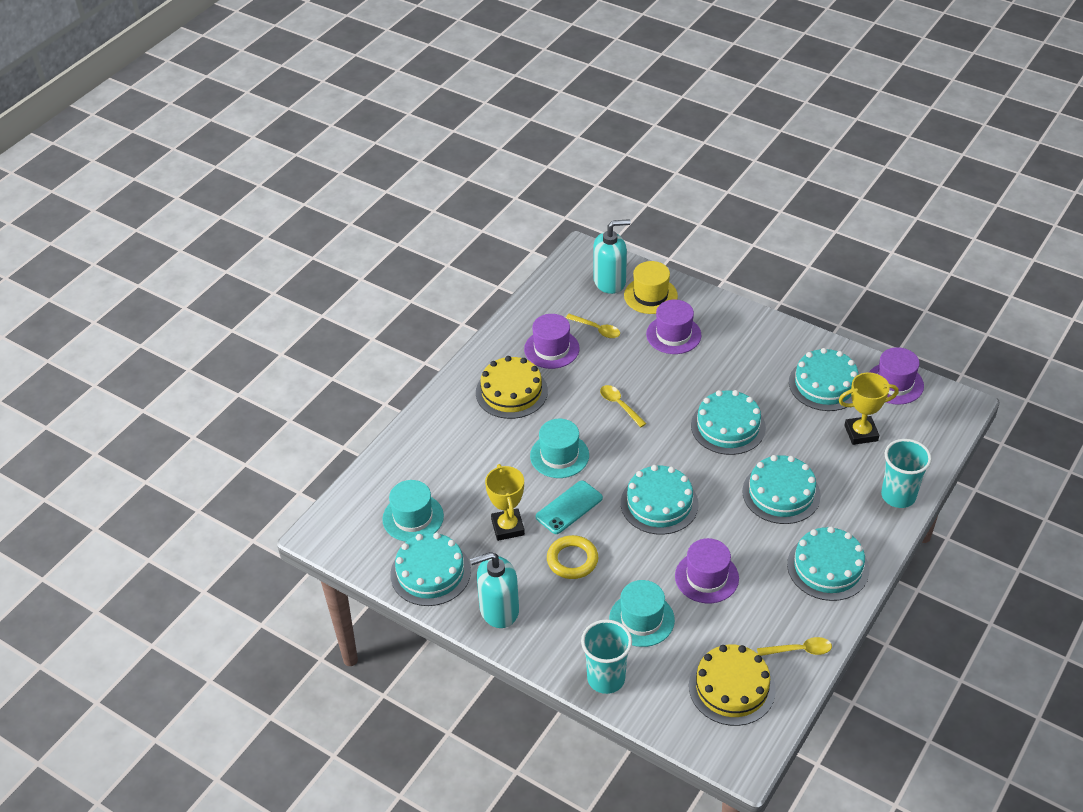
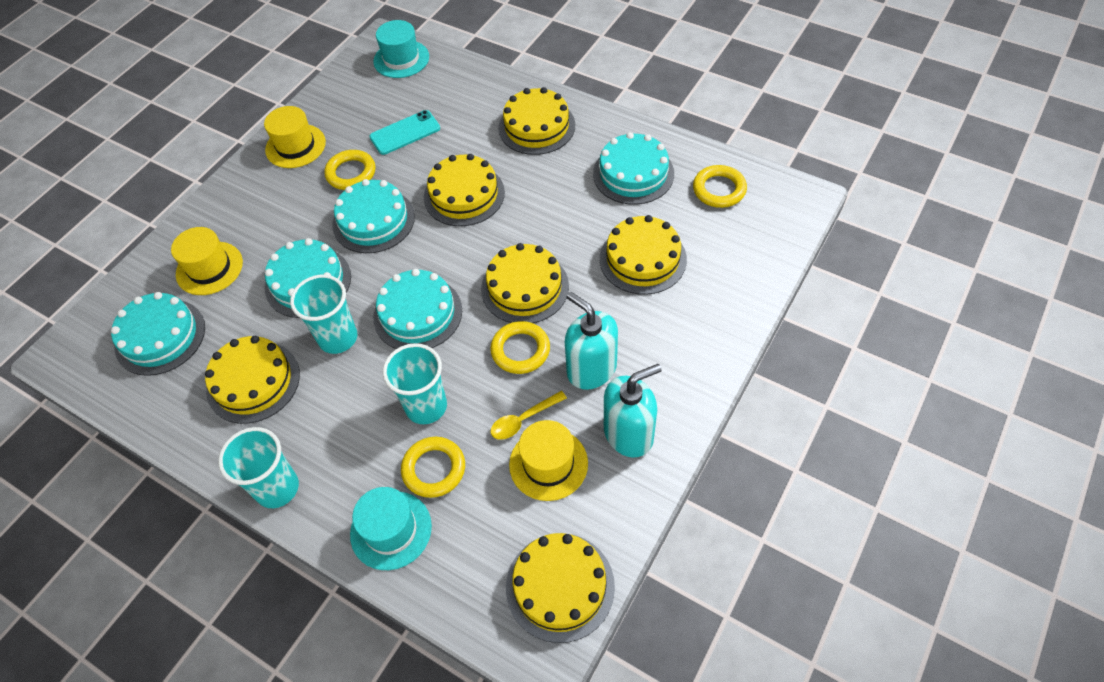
purple hat: [524,314,580,369] [646,300,701,354] [675,538,739,604] [869,347,924,405] = 4 -> none = 0
turquoise cake: [390,533,471,606] [621,465,699,535] [691,390,766,455] [742,455,821,524] [787,526,869,601] [789,348,858,411] = 6 -> [111,292,205,376] [265,238,351,318] [332,179,415,253] [373,269,462,349] [593,132,674,205] = 5
turquoise cup: [581,619,632,694] [881,439,932,508] = 2 -> [218,427,299,508] [290,275,357,354] [383,343,447,424] = 3
turquoise hat: [382,480,444,542] [530,419,589,478] [609,580,675,647] = 3 -> [350,487,432,570] [373,20,429,78] = 2
yellow cake: [476,356,548,419] [689,645,776,726] = 2 -> [205,336,300,424] [424,154,505,226] [481,243,569,323] [498,87,575,155] [506,533,615,643] [600,215,687,295] = 6
yellow hat: [624,261,678,314] = 1 -> [171,227,243,295] [264,106,326,168] [509,420,588,501] = 3
yellow ring: [547,535,598,579] = 1 -> [324,150,376,190] [401,437,465,498] [490,321,550,374] [693,165,747,208] = 4
yellow spoon: [566,314,620,338] [600,385,646,427] [757,637,832,656] = 3 -> [490,391,567,440] = 1
yellow trophy: [485,464,525,541] [839,372,899,445] = 2 -> none = 0

